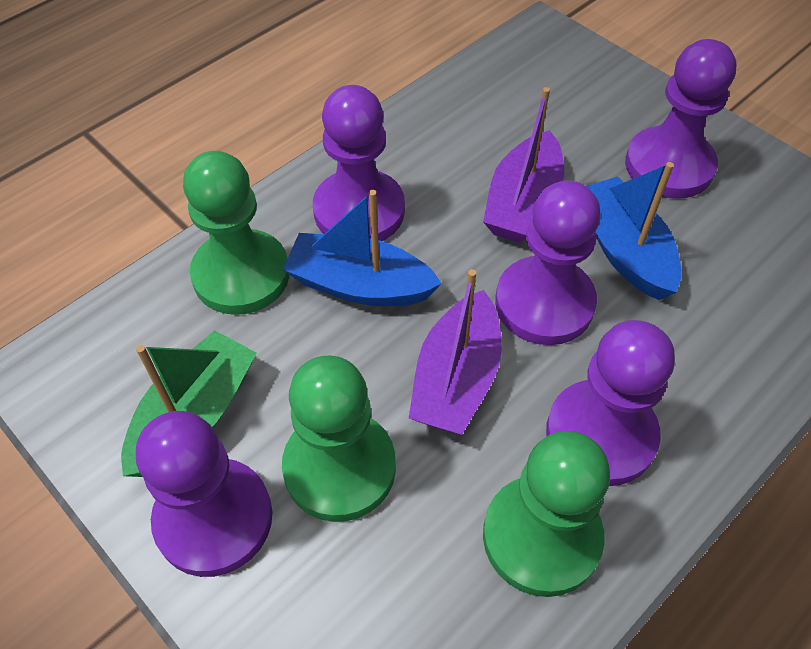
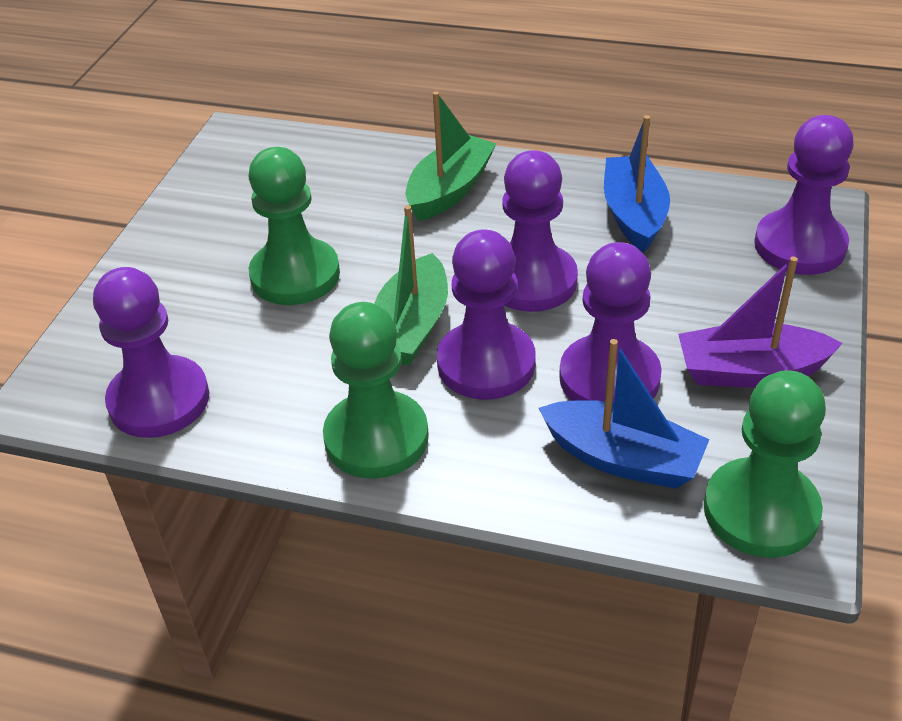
green boat: [121,330,257,477] = 1 -> [374,205,448,366] [405,91,496,221] = 2
purple boat: [409,269,502,435] [483,87,564,243] = 2 -> [678,256,843,387] = 1

